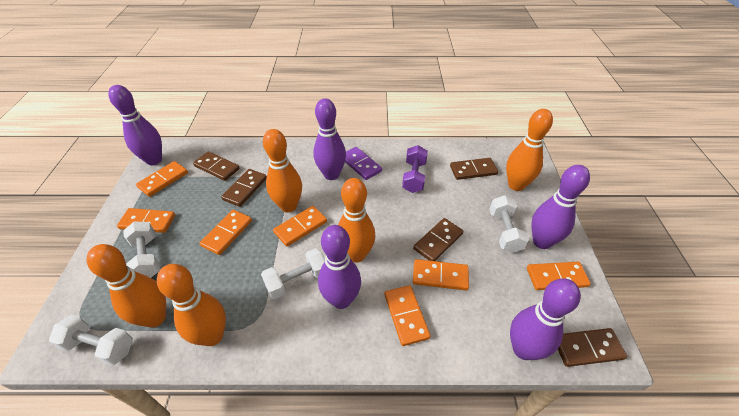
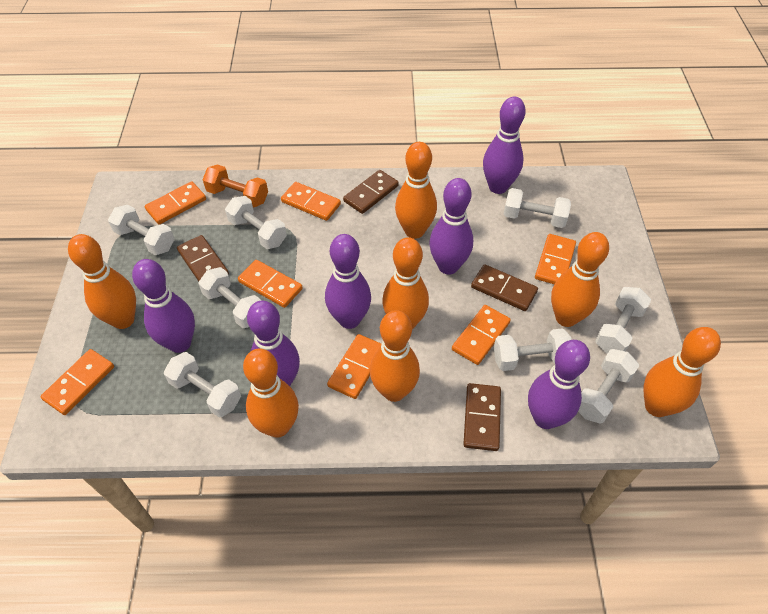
brown domino: [193,152,240,181] [221,169,267,207] [413,218,464,261] [450,158,498,180] [558,328,627,367] = 5 -> [177,235,229,282] [343,170,399,214] [463,383,501,451] [471,264,538,311] = 4
orange bowling pin: [87,244,166,328] [157,264,226,346] [263,129,302,212] [338,178,376,263] [506,109,553,191] = 5 -> [68,234,136,329] [243,349,299,438] [370,310,420,402] [382,237,429,329] [395,142,437,239] [551,232,609,327] [643,327,721,417] = 7
orange dumbbell: none = 0 -> [203,164,268,207] = 1
purple bowling pin: [108,85,162,165] [313,98,346,180] [318,225,361,309] [510,279,581,360] [531,165,590,249] = 5 -> [132,259,195,353] [247,301,300,386] [325,234,371,329] [429,178,473,275] [483,97,526,194] [528,340,590,429] = 6
purple domino: [345,147,382,180] = 1 -> none = 0
purple dumbbell: [402,145,428,193] = 1 -> none = 0
white dumbbell: [49,315,133,366] [123,222,160,278] [261,248,325,299] [490,195,529,253] = 4 -> [108,205,175,255] [164,352,241,418] [199,267,262,328] [225,196,287,249] [494,328,572,371] [504,188,571,228] [578,349,639,423] [595,287,651,354] = 8

